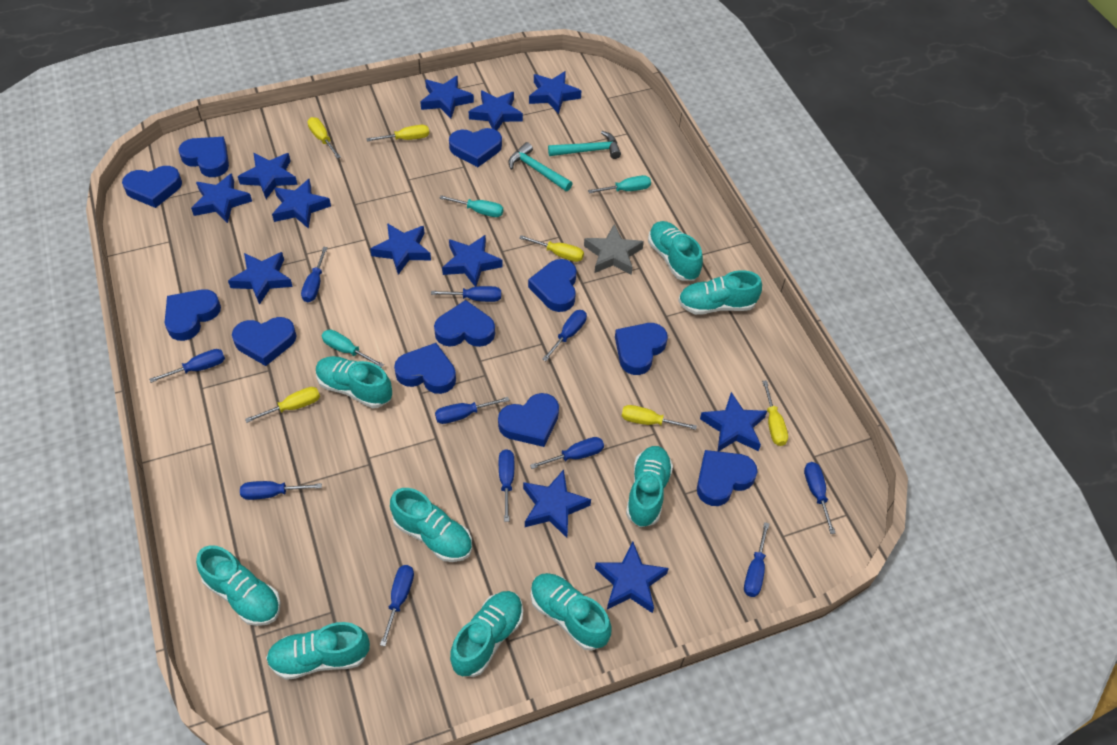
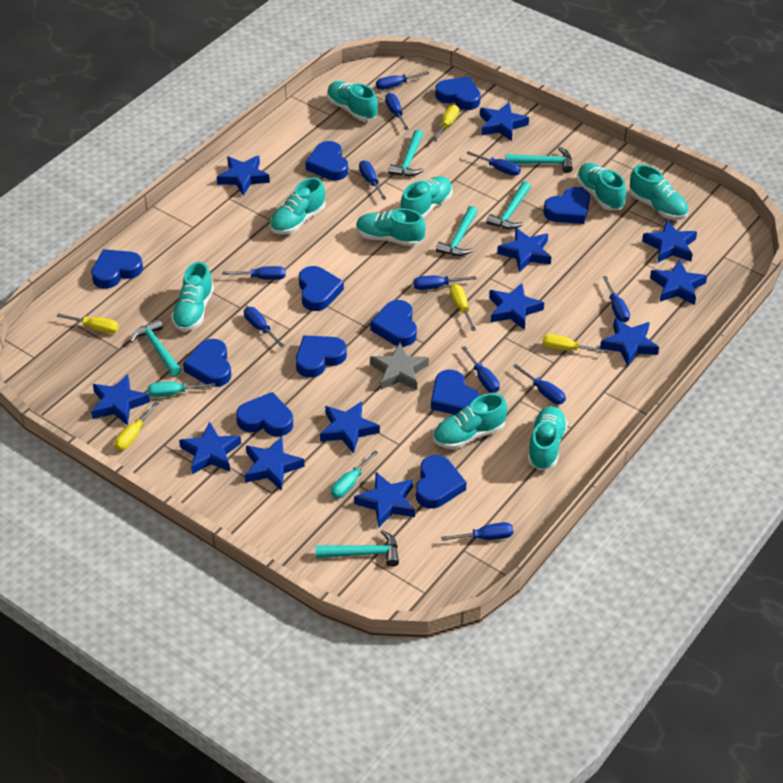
turquoise hammer: [508,142,573,191] [548,131,621,159] = 2 -> [130,319,181,376] [316,530,399,567] [388,130,424,176] [436,206,478,256] [487,181,531,229] [506,147,573,173] = 6
turquoise screwdriver: [322,330,384,368] [439,195,503,217] [588,175,651,193] = 3 -> [148,382,215,397] [331,451,378,498] = 2
yellow screwdriver: [245,387,320,423] [307,117,341,159] [366,125,429,142] [519,235,584,262] [622,405,697,430] [762,380,788,446] = 6 -> [57,313,119,334] [114,402,159,450] [433,105,459,142] [450,284,476,331] [542,334,608,353] = 5

